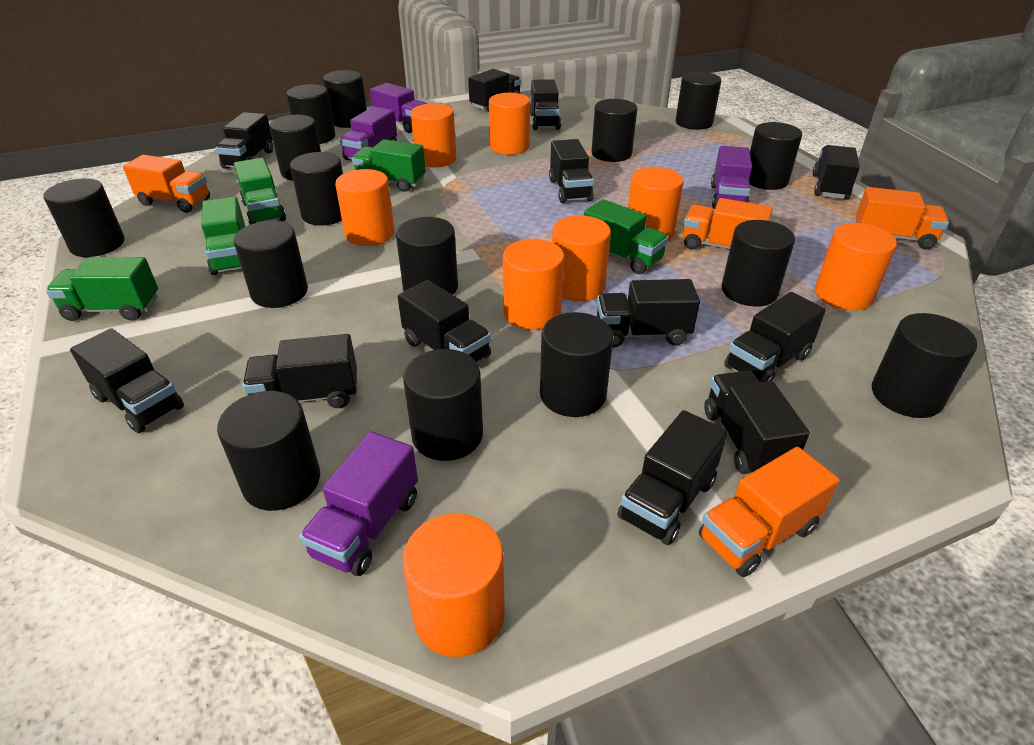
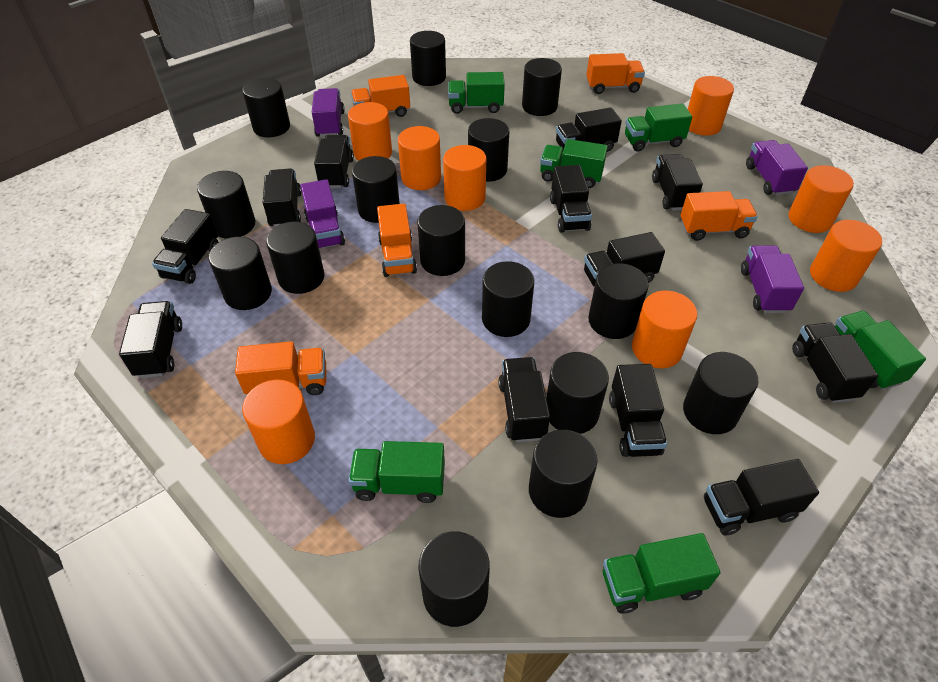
green truck: [46,257,158,321] [201,197,245,275] [234,157,286,225] [352,139,426,192] [584,199,669,274] = 5 -> [348,441,445,503] [448,72,505,114] [540,139,608,188] [603,533,721,614] [625,104,692,152] [835,311,926,390] = 6
orange truck: [123,155,210,213] [683,198,773,250] [699,447,839,577] [855,187,949,249] = 4 -> [235,341,326,395] [351,75,410,117] [377,204,417,277] [586,53,645,94] [680,191,758,241] = 5

